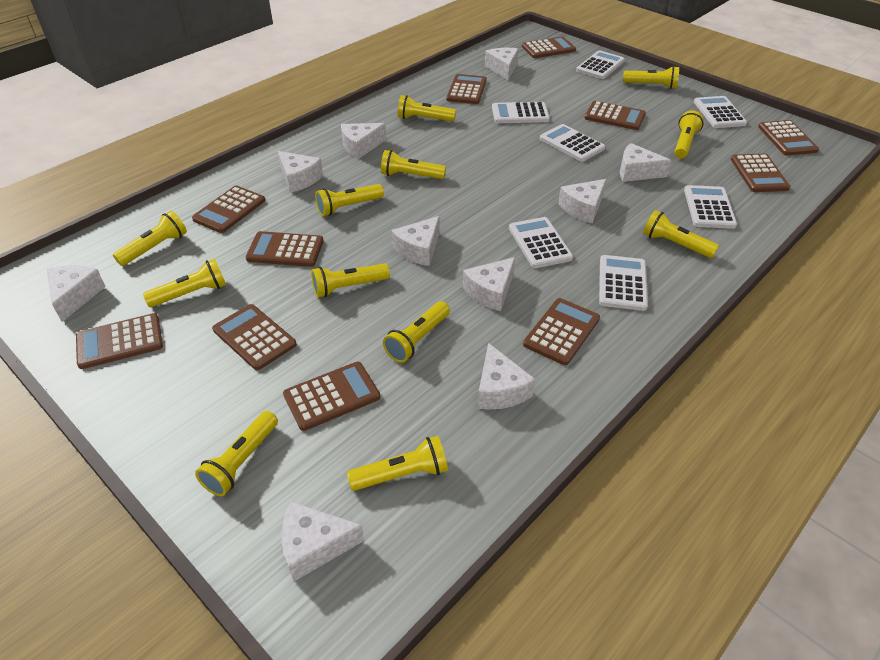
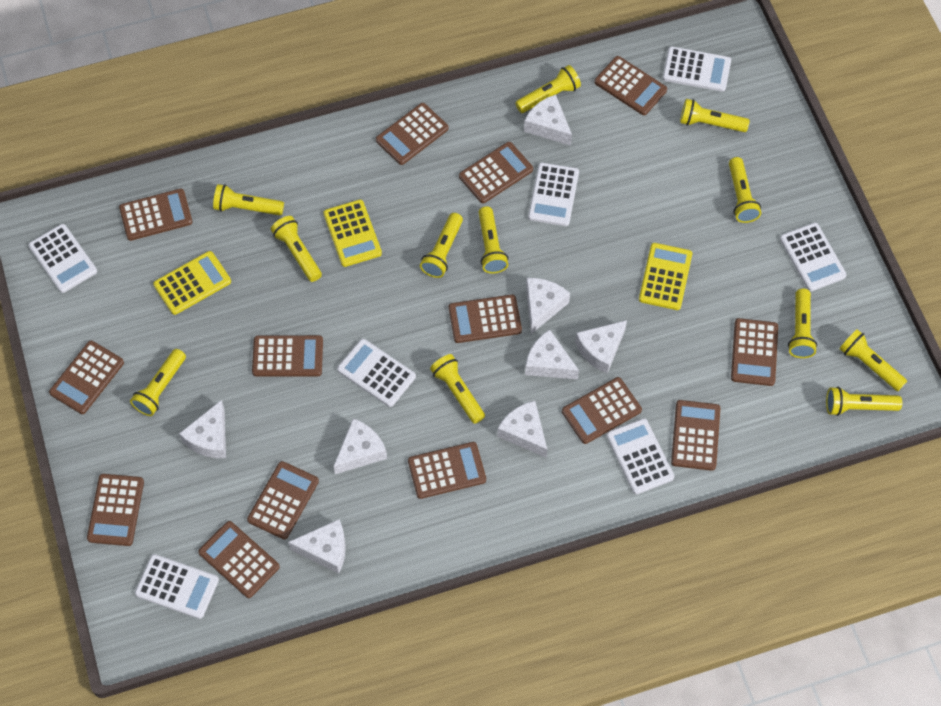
brown calculator: [76,313,163,369] [192,185,265,233] [212,304,297,370] [246,231,324,267] [283,362,380,431] [446,74,487,104] [522,37,576,58] [523,298,600,365] [584,101,646,130] [731,154,791,192] [758,120,819,156] = 11 -> [49,341,124,414] [87,474,144,546] [119,189,193,241] [198,521,280,598] [247,461,319,540] [252,335,323,377] [376,103,449,165] [408,442,486,499] [449,295,522,343] [459,142,533,203] [562,377,642,444] [594,56,667,115] [671,400,720,471] [731,318,778,386] = 14
white cheese: [47,265,106,322] [278,151,323,193] [281,502,364,581] [341,123,386,159] [391,216,440,266] [463,257,515,311] [478,343,535,410] [485,48,518,80] [558,179,606,224] [620,143,672,182] = 10 -> [179,400,226,458] [288,519,346,574] [334,418,387,474] [497,401,547,458] [524,95,572,146] [525,330,579,379] [526,278,570,334] [575,320,627,374] = 8
yellow calculator: none = 0 -> [153,251,231,315] [323,200,382,267] [639,243,692,310] = 3

